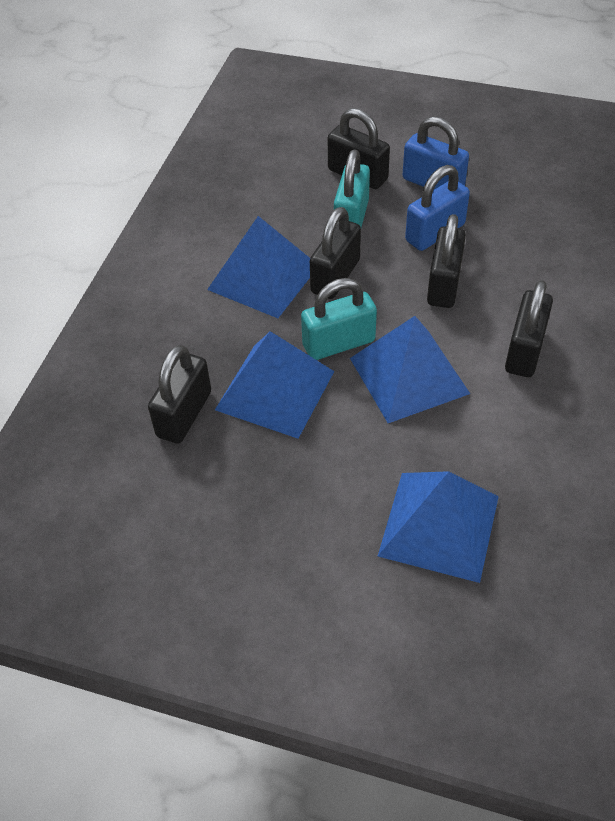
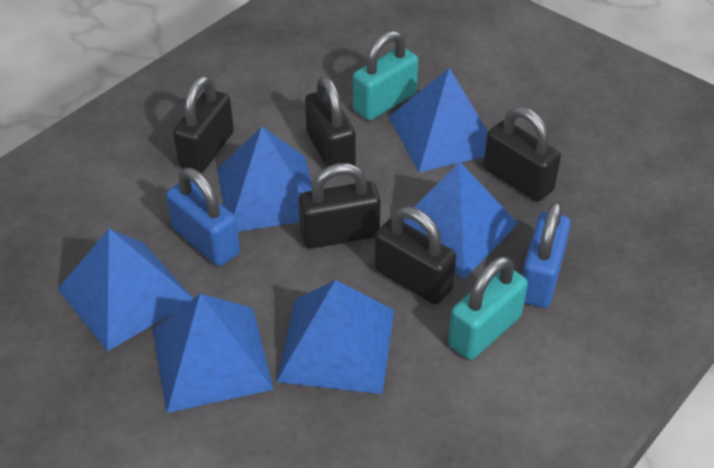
blue pyramid: [207,216,310,318] [215,331,334,439] [350,316,470,423] [378,471,499,583] = 4 -> [58,229,193,351] [153,294,274,413] [217,127,312,231] [277,280,394,394] [389,68,488,172] [404,162,518,279] = 6

